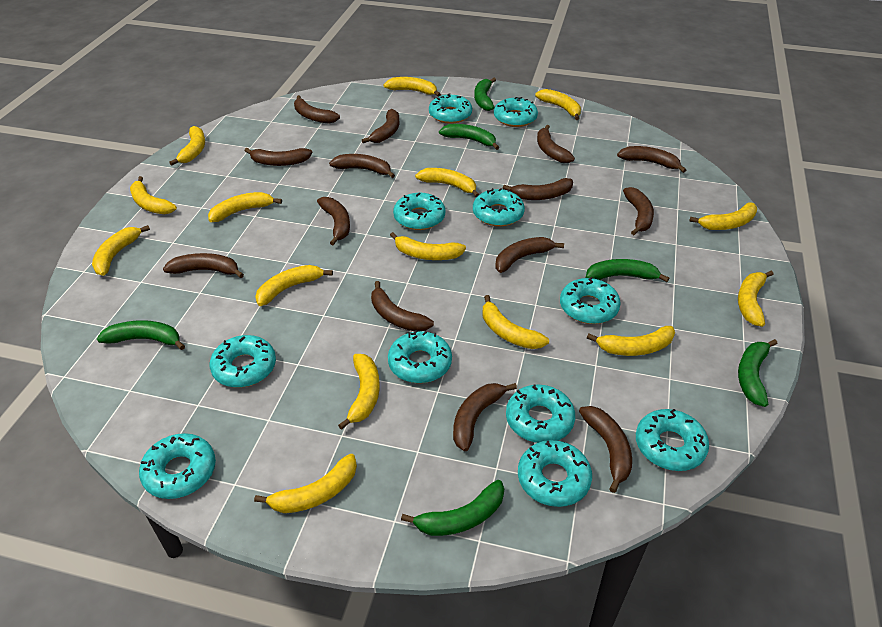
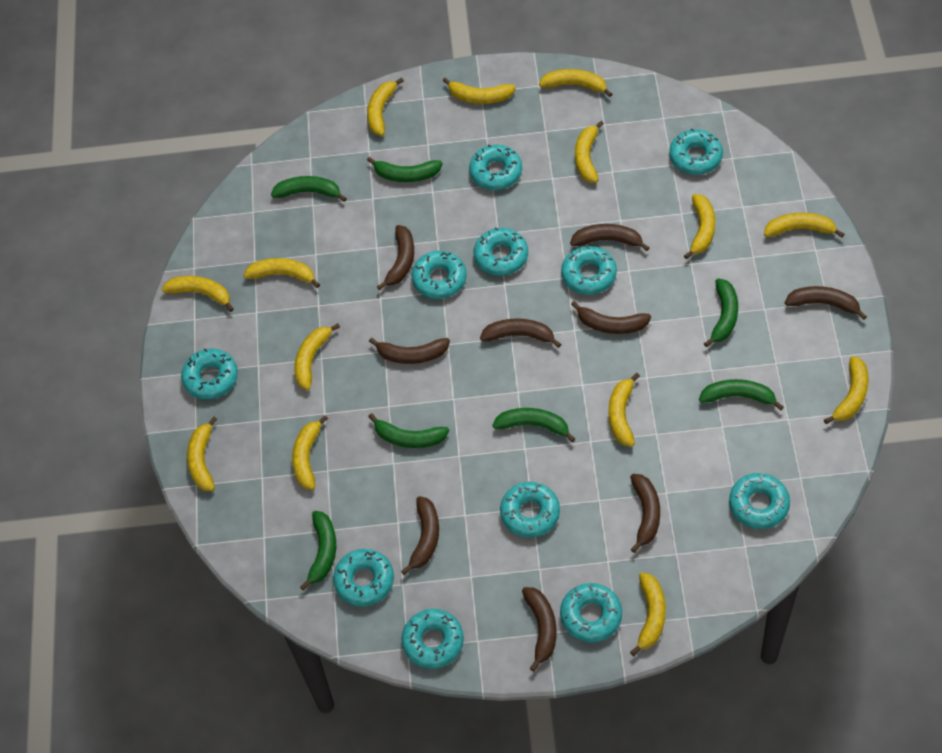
brown banana: [163,253,244,278] [245,148,313,166] [294,95,340,124] [317,197,350,245] [329,154,395,178] [362,109,399,143] [371,281,434,332] [453,383,517,451] [495,237,564,273] [503,178,573,200] [537,125,575,163] [579,406,632,493] [617,146,686,173] [623,187,654,235] = 14 -> [369,338,450,364] [377,225,414,290] [401,496,439,575] [480,318,561,348] [522,587,556,672] [570,224,650,251] [571,301,651,334] [630,474,660,553] [785,286,867,320] = 9
green banana: [97,320,185,350] [401,480,504,536] [439,124,499,150] [474,78,496,111] [586,259,670,282] [738,339,778,407] = 6 -> [271,176,347,202] [300,511,336,590] [367,157,443,182] [368,413,449,448] [493,408,575,442] [699,379,784,410] [704,279,738,347] = 7
yellow banana: [92,225,150,276] [130,176,177,214] [169,126,205,165] [208,192,282,222] [254,454,357,513] [255,265,333,306] [338,354,380,430] [384,77,441,97] [390,232,466,260] [415,168,479,198] [483,295,549,349] [535,89,581,120] [587,326,675,356] [689,203,757,230] [738,271,774,327] = 15 -> [162,276,234,312] [187,417,218,491] [243,258,320,288] [292,415,328,490] [295,323,340,390] [367,77,404,136] [443,78,516,104] [539,69,612,97] [575,121,604,183] [609,373,640,447] [630,572,666,656] [684,194,715,259] [764,213,844,237] [824,356,869,424] = 14

